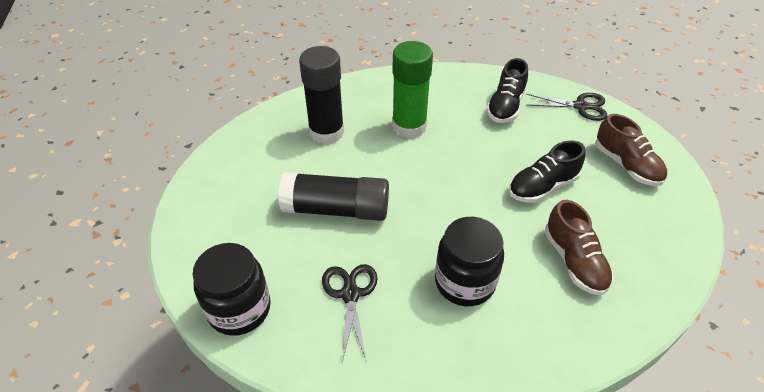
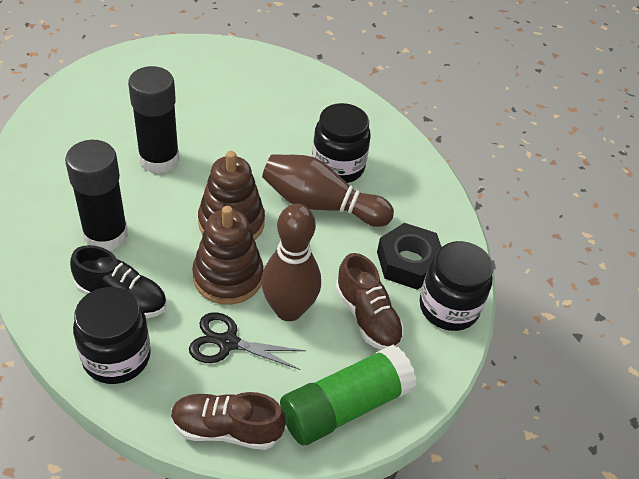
black jar: [193,243,271,336] [435,217,504,306] = 2 -> [73,287,151,384] [312,103,371,183] [419,241,493,331] = 3
black nut: none = 0 -> [377,223,442,290] = 1
black scissors: [322,264,377,362] [526,93,608,121] = 2 -> [189,312,306,370] = 1
black shoe: [486,58,528,123] [509,141,586,203] = 2 -> [70,245,167,319] = 1
brown bowling pin: none = 0 -> [261,204,321,321] [262,154,394,227] = 2
brown stacking toy: none = 0 -> [192,206,264,305] [198,151,265,240] = 2

